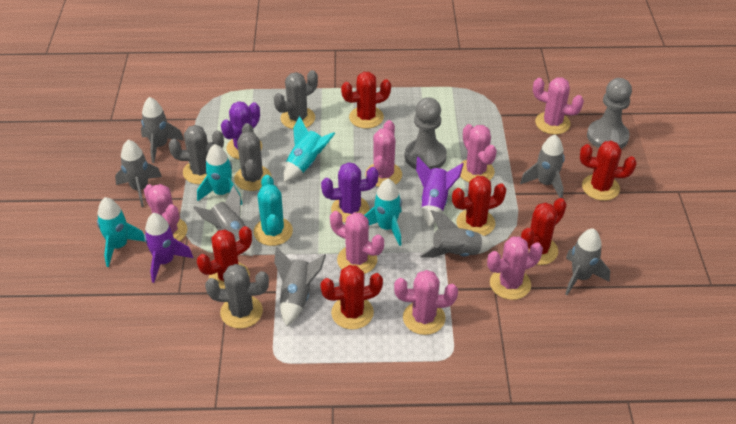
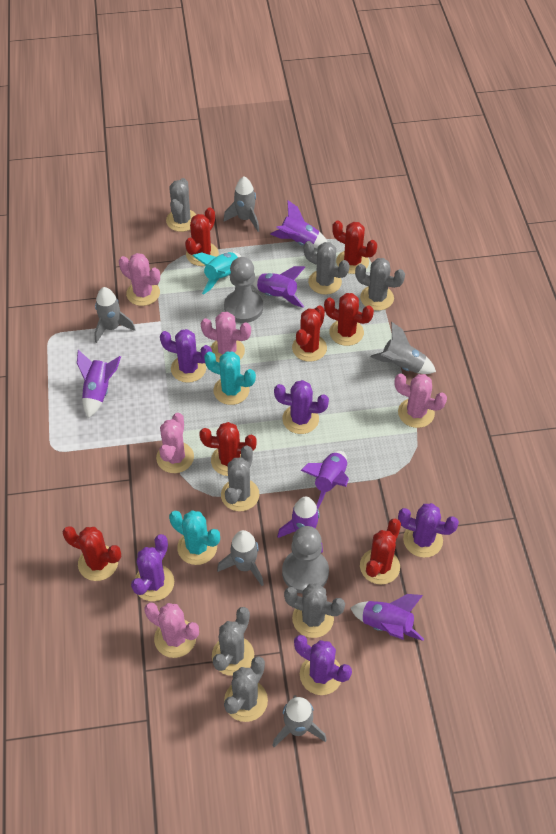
grey cactus: [169,125,224,184] [205,264,269,329] [234,123,271,191] [274,70,318,129] = 4 -> [166,178,196,232] [212,607,254,676] [221,445,259,511] [224,656,268,722] [284,583,345,638] [304,241,349,295] [355,258,405,311] = 7
grey rocket: [115,140,162,207] [141,97,184,163] [193,185,254,256] [274,247,326,326] [420,210,493,258] [520,134,565,198] [565,228,610,295] = 7 -> [94,287,136,343] [217,530,264,586] [224,177,259,232] [272,695,327,747] [370,322,436,374] = 5
pink cactus: [144,184,187,241] [330,211,384,274] [365,120,402,187] [394,270,458,335] [460,124,497,182] [487,236,543,300] [533,77,584,135] = 7 -> [119,253,160,306] [144,602,199,658] [156,413,194,473] [201,312,251,363] [394,374,447,428] = 5
purple cactus: [221,101,262,159] [321,162,378,223] = 2 -> [131,534,174,601] [160,329,212,383] [274,380,329,434] [294,635,352,695] [398,503,459,558] = 5
purple rocket: [144,213,193,283] [416,157,464,227] = 2 -> [77,350,121,418] [252,266,305,308] [270,200,327,248] [277,497,323,553] [301,451,349,509] [350,594,424,641] = 6
red cactus: [197,226,252,289] [320,265,383,330] [341,72,391,129] [452,176,506,236] [521,198,567,265] [580,141,636,201] = 6 -> [63,526,121,581] [185,207,219,266] [199,422,257,476] [292,305,327,362] [324,293,374,346] [332,220,377,274] [360,518,401,585] = 7
turquoise cactus: [254,175,293,246] = 1 -> [169,510,220,565] [204,351,256,405] = 2
turquoise rocket: [97,197,145,267] [197,144,242,205] [283,116,336,182] [364,179,402,246] = 4 -> [193,252,241,295] = 1

